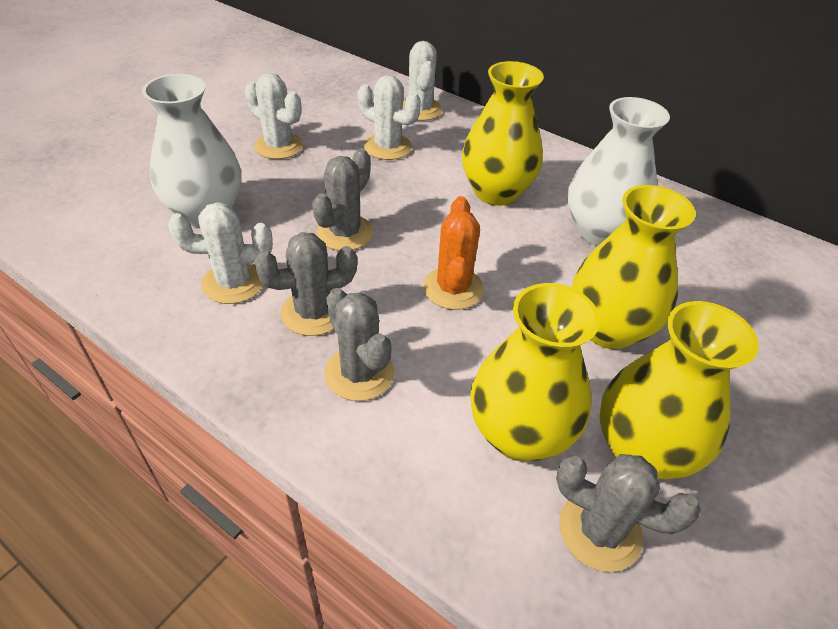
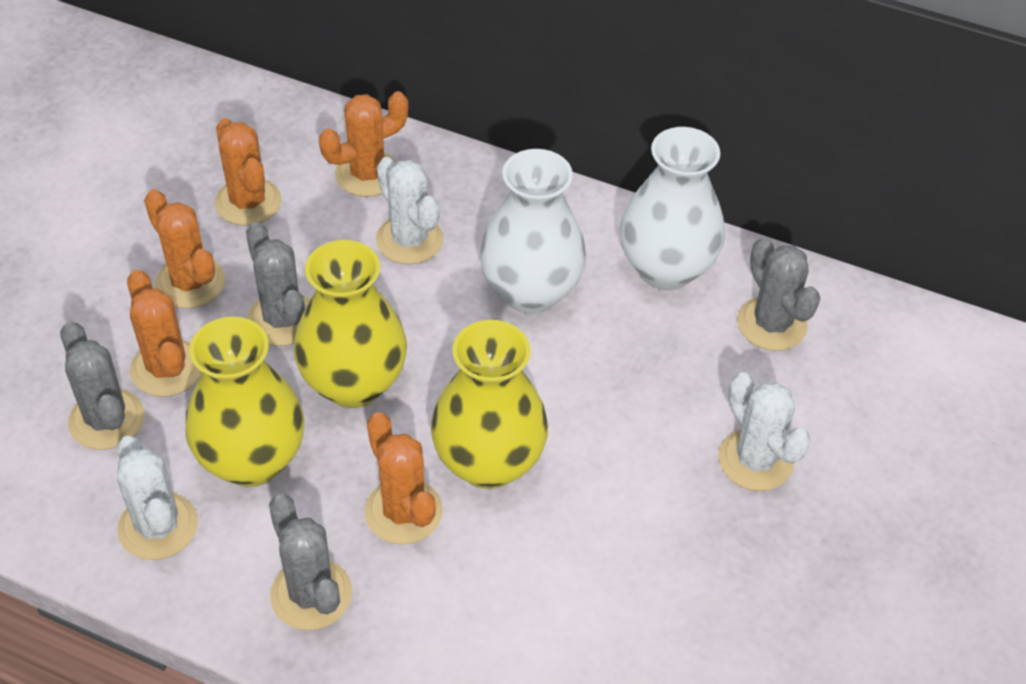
orange cactus: [423,196,484,310] = 1 -> [127,270,202,397] [144,189,225,308] [215,118,281,226] [319,91,408,197] [364,412,443,545] = 5
white cactus: [168,202,273,304] [244,73,303,159] [358,75,421,160] [403,41,442,121] = 4 -> [117,436,198,560] [376,157,444,264] [718,372,811,491] = 3
yellow vase: [462,61,544,206] [470,283,600,461] [572,185,696,349] [600,301,759,479] = 4 -> [185,317,304,487] [294,240,407,408] [431,320,548,489] = 3

